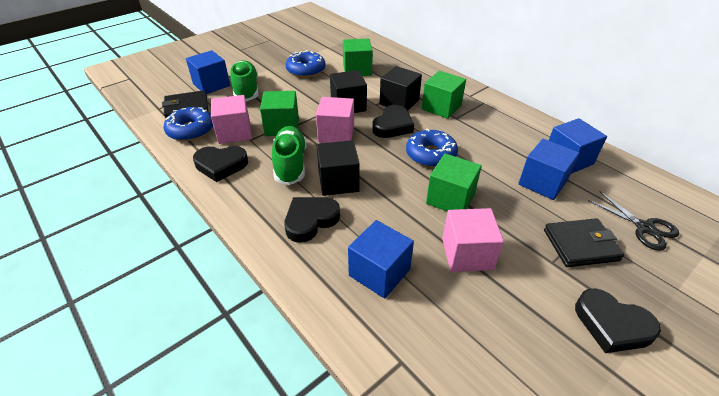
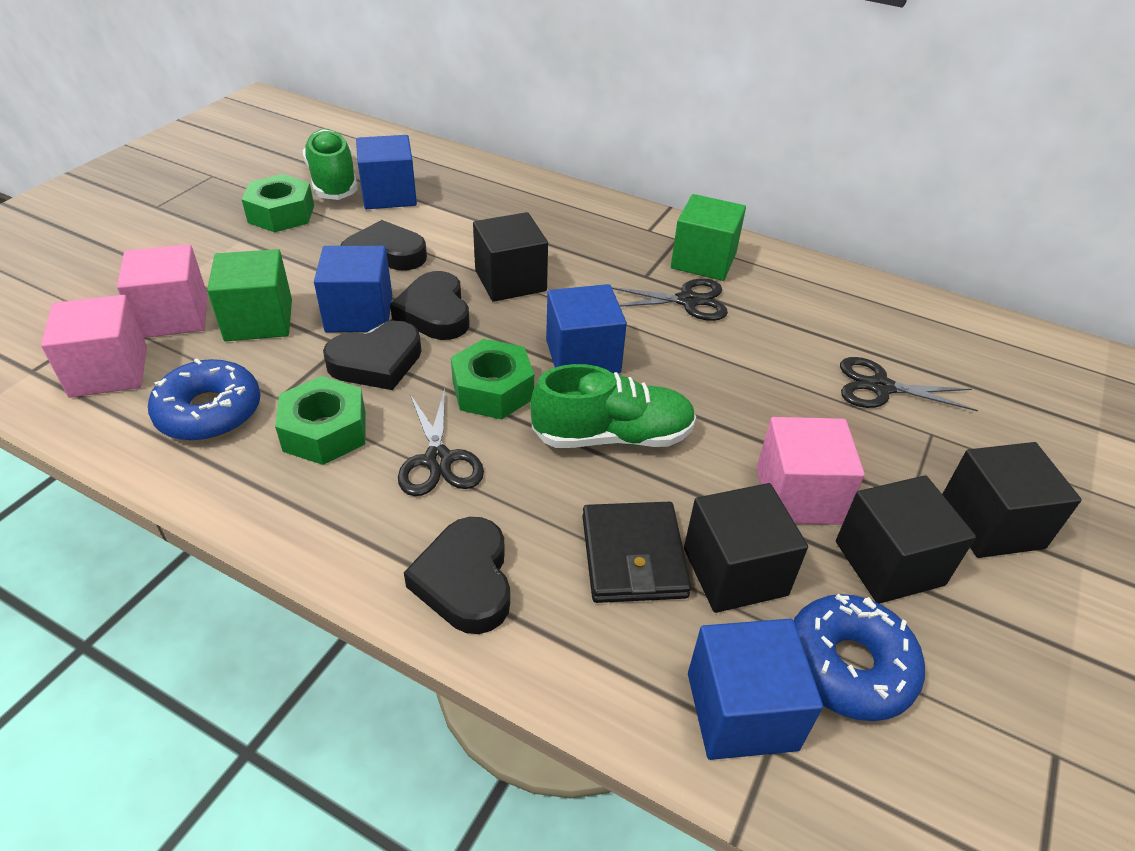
black cube: [317,140,360,196] [330,70,367,113] [380,66,422,110] = 3 -> [473,212,548,302] [684,483,808,613] [836,475,976,604] [942,442,1082,558] = 4
black scissors: [588,191,679,251] = 1 -> [398,389,484,496] [612,279,728,321] [840,357,978,411] = 3
black wallet: [162,90,208,118] [544,218,624,267] = 2 -> [582,502,691,603] = 1
blue donut: [163,107,213,141] [286,50,326,78] [406,129,458,167] = 3 -> [148,358,261,441] [794,594,925,721] = 2
green cube: [260,91,299,136] [343,39,373,76] [422,71,466,119] [426,154,482,212] = 4 -> [207,249,292,341] [671,194,746,281] = 2
green nut: none = 0 -> [242,174,314,233] [275,376,366,465] [451,339,534,419] = 3

